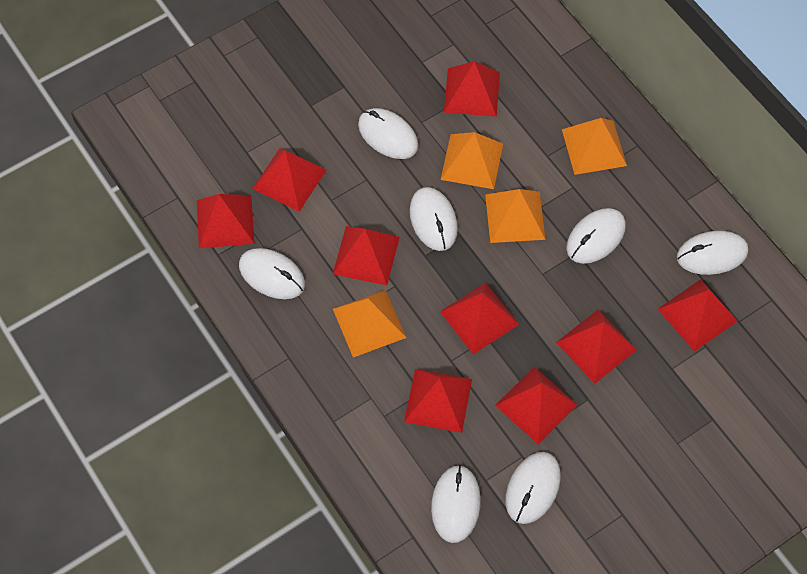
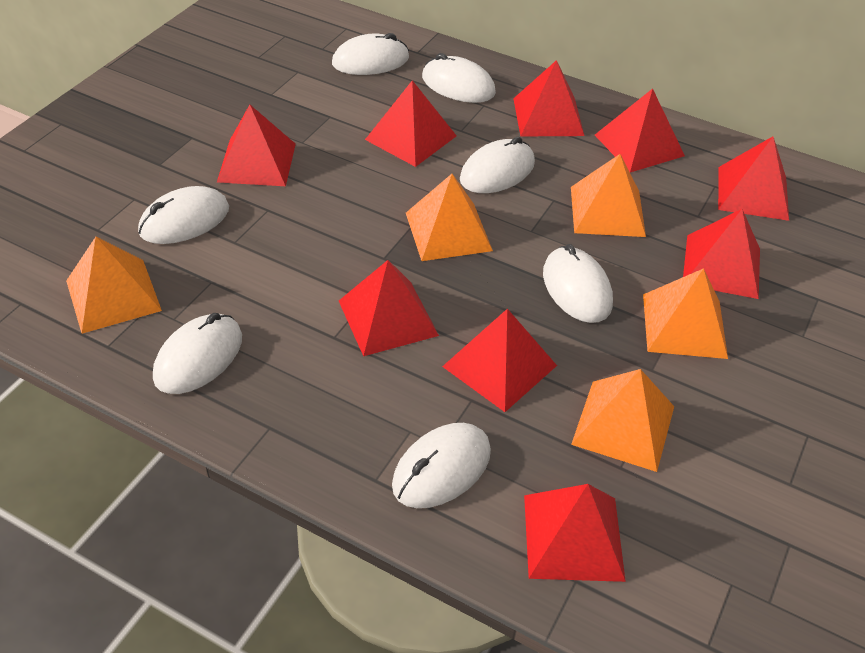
orange pyramid: [333,290,406,357] [441,132,503,189] [485,189,546,243] [562,118,627,175] = 4 -> [66,237,162,334] [406,174,493,261] [571,154,646,237] [571,369,674,472] [643,268,728,359] = 5

